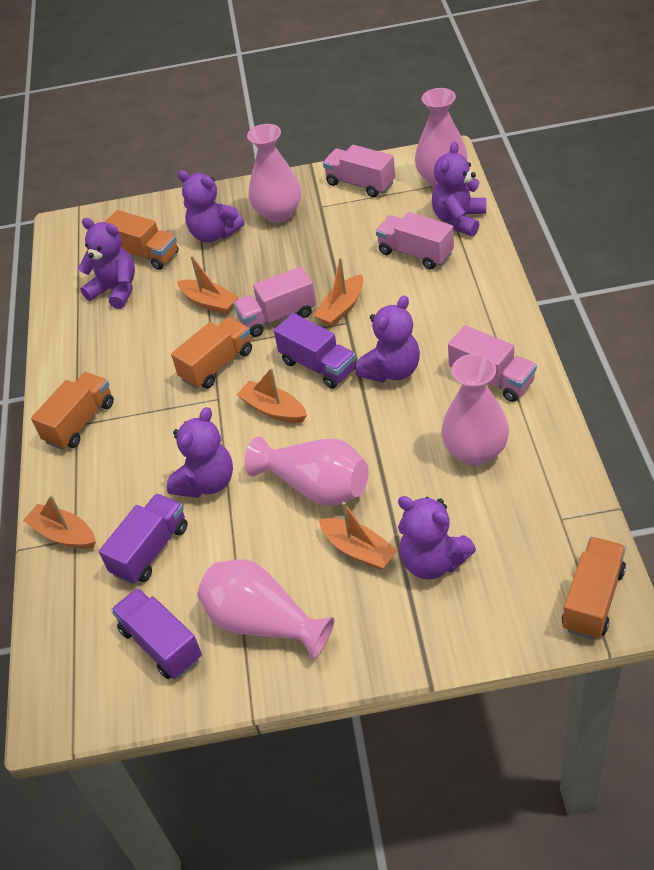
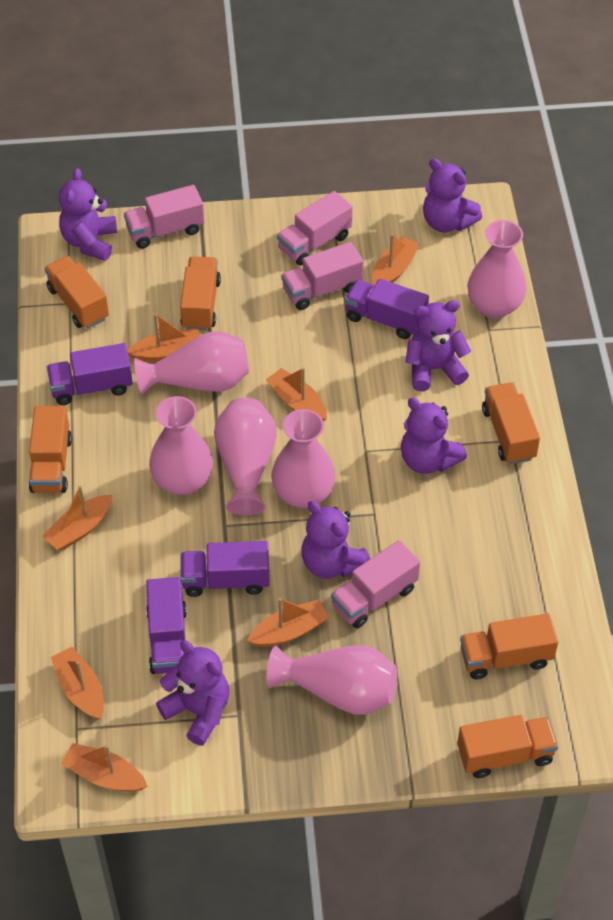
orange boat: [23,495,96,549] [177,255,239,314] [236,368,307,423] [314,257,363,326] [319,502,398,570] = 5 -> [42,485,112,551] [51,647,104,720] [61,743,148,792] [127,313,200,362] [247,598,330,647] [266,368,327,422] [372,234,420,286] = 7
orange truck: [31,372,114,450] [105,210,179,270] [171,317,252,389] [562,537,626,639] = 4 -> [28,406,72,493] [45,256,109,329] [180,256,221,331] [457,715,558,778] [460,613,558,679] [482,382,540,464] = 6
pink vase: [198,559,335,660] [245,436,368,506] [247,124,301,223] [415,88,468,187] [441,354,509,466] = 5 -> [134,331,249,395] [149,396,213,495] [214,398,277,516] [266,645,397,715] [271,409,336,508] [467,220,527,318] = 6
purple truck: [99,494,188,585] [111,588,202,679] [274,313,356,389] = 3 -> [47,343,133,405] [146,577,187,674] [180,541,270,597] [345,279,429,339] = 4

